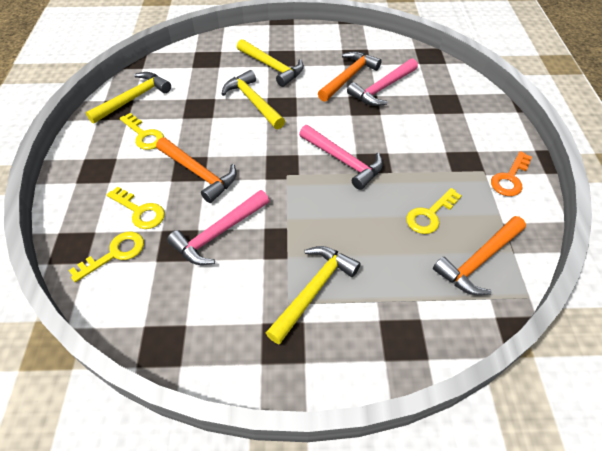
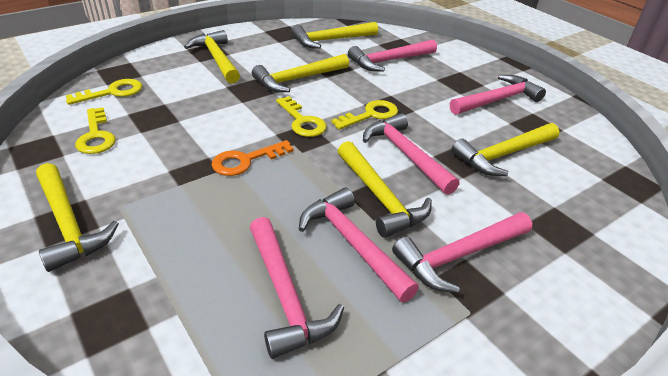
orange hammer: [156,137,237,203] [318,51,381,102] [433,216,526,295] = 3 -> none = 0
pink hammer: [167,190,269,265] [299,125,383,190] [347,58,418,106] = 3 -> [250,217,344,359] [299,188,419,302] [348,40,437,71] [363,113,460,195] [392,212,532,293] [450,75,546,115] = 6
yellow hammer: [85,72,171,124] [222,70,285,129] [237,39,304,87] [266,246,361,344] = 4 -> [36,163,119,272] [184,30,240,84] [252,54,349,92] [291,22,378,49] [338,141,432,238] [452,123,560,176] = 6

